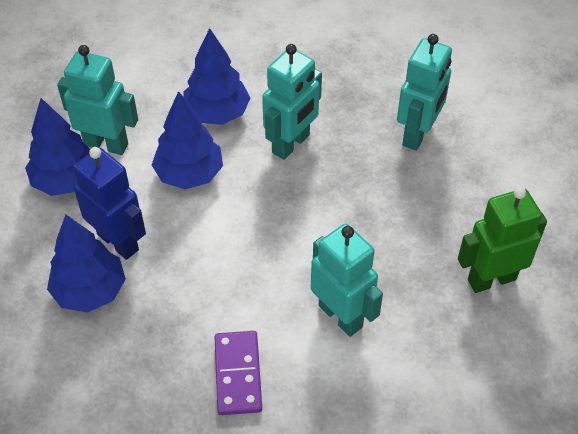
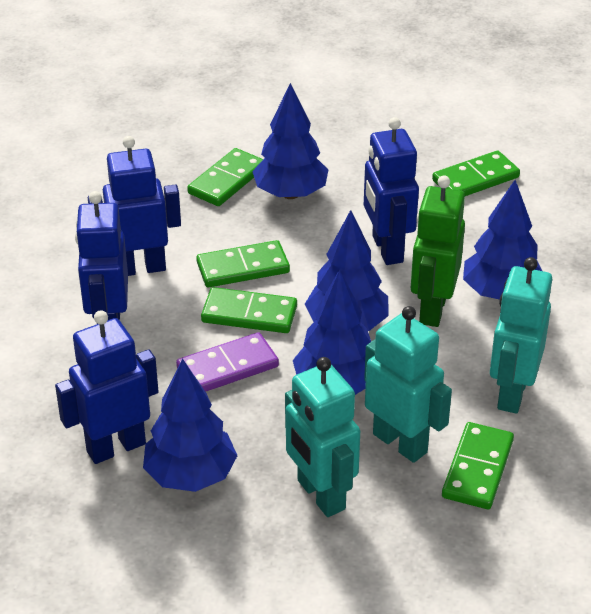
blue robot: [73,147,146,260] = 1 -> [55,310,159,464] [75,191,128,321] [88,136,181,276] [364,117,419,265] = 4
blue tree: [25,98,90,196] [47,215,126,313] [152,91,223,189] [183,28,250,125] = 4 -> [143,359,238,492] [252,83,328,199] [293,269,371,395] [305,210,389,331] [463,180,542,300] = 5
green domino: none = 0 -> [187,148,263,206] [196,240,290,287] [201,287,297,333] [432,151,520,196] [442,422,514,509] = 5
turquoise robot: [57,45,138,155] [262,44,322,160] [311,223,383,337] [397,34,452,151] = 4 -> [285,357,360,517] [364,306,452,463] [490,257,552,413] = 3

